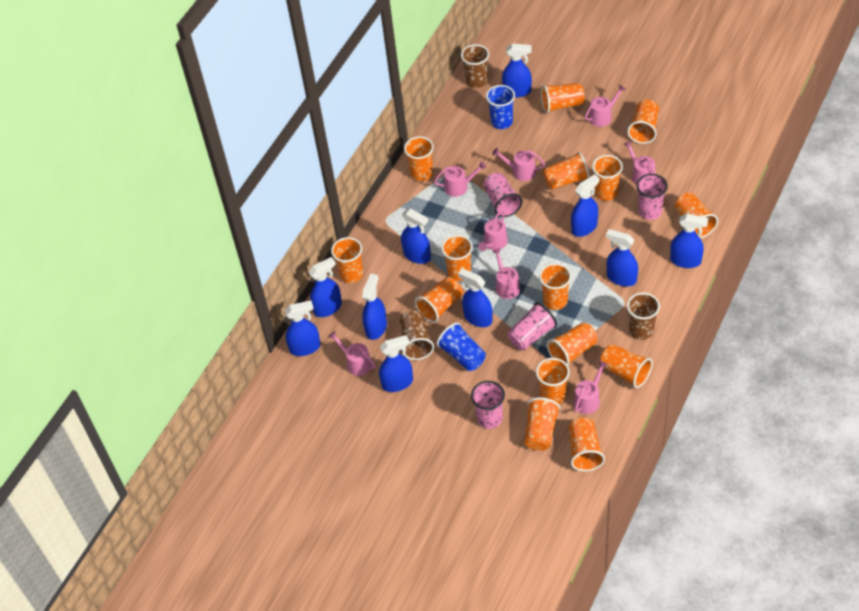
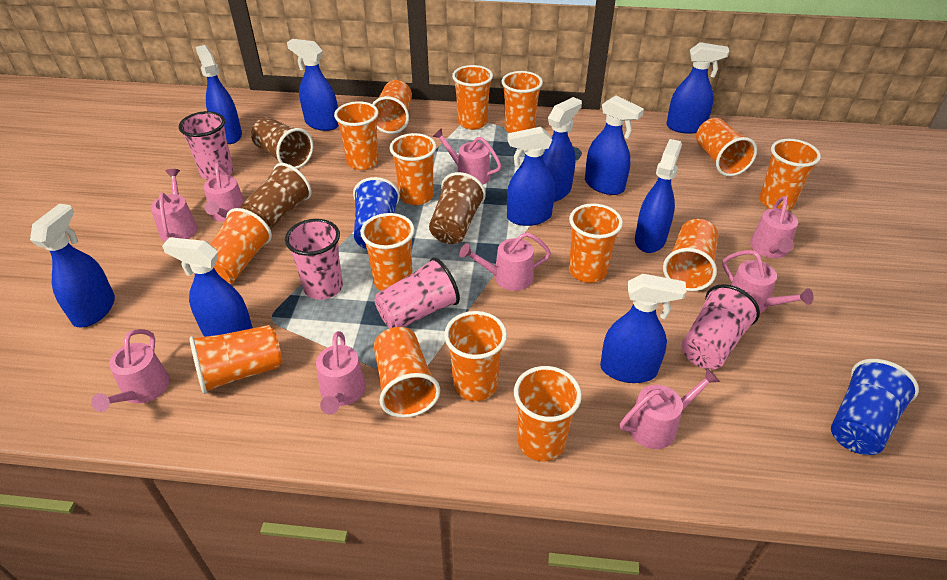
pink watering can: [329,331,376,376] [434,161,486,197] [478,212,508,251] [492,148,545,181] [493,248,520,299] [574,361,608,414] [585,84,626,127] [624,141,656,184] = 8 -> [91,329,170,412] [151,169,197,242] [204,163,245,222] [316,331,366,415] [432,128,501,185] [460,232,551,291] [620,368,720,449] [722,250,814,313] [750,196,798,258] = 9

